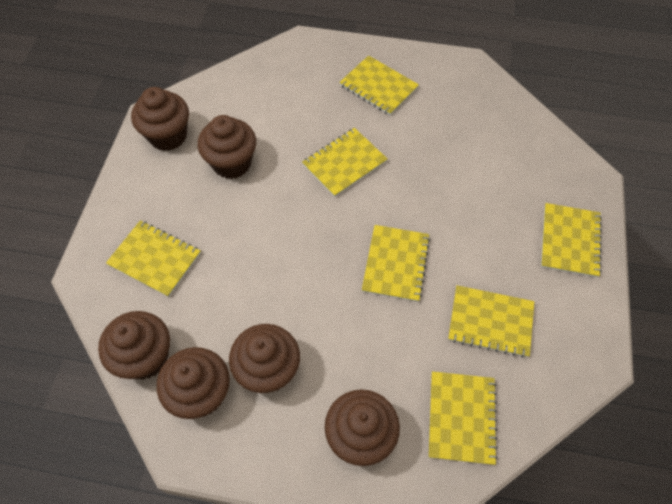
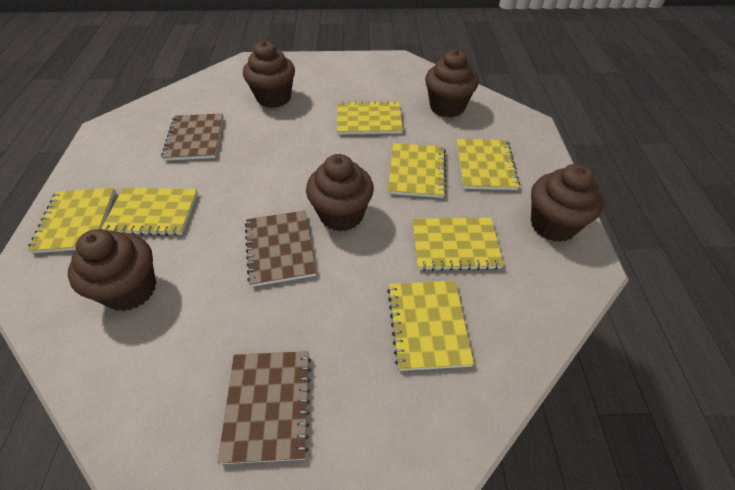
brown cupcake: [98,311,170,380] [131,87,189,151] [157,347,230,419] [197,115,256,179] [229,324,300,393] [324,390,400,466] = 6 -> [68,229,156,311] [243,40,295,108] [306,154,374,232] [425,49,478,118] [531,164,604,242] = 5
brown notebook: none = 0 -> [161,113,224,161] [218,351,311,464] [245,210,316,287] = 3

